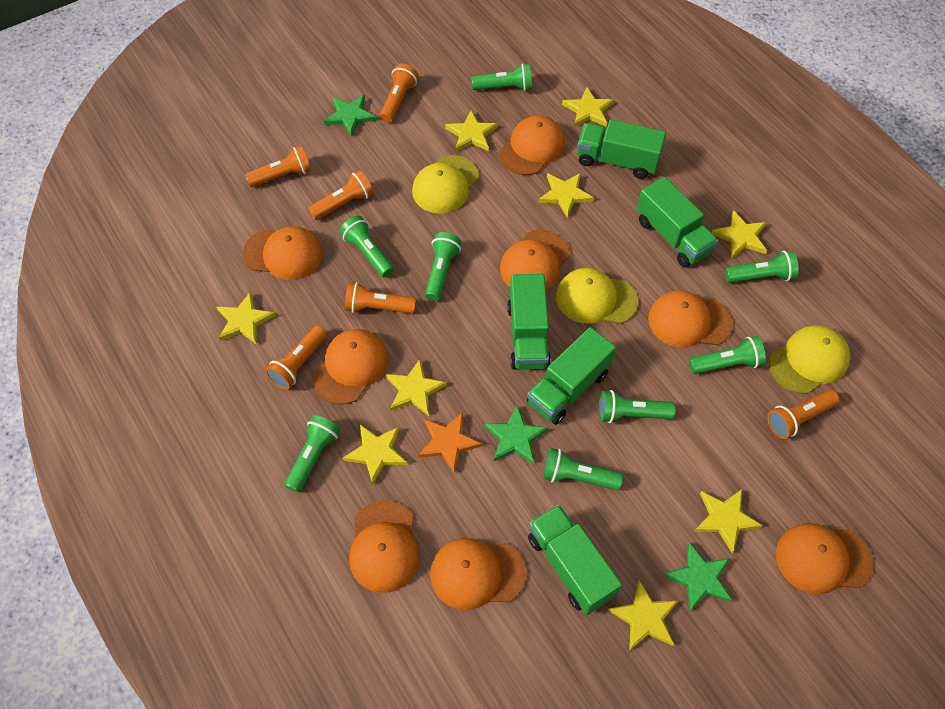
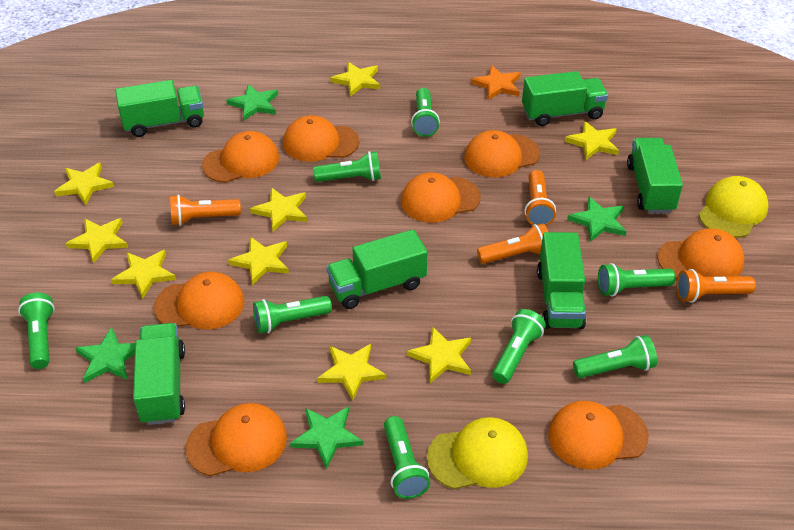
green star: [324,95,377,137] [484,405,548,464] [664,542,732,611] = 3 -> [75,327,135,383] [226,84,278,121] [290,406,363,469] [567,197,627,242] = 4
green truck: [507,274,551,370] [527,327,616,425] [528,505,622,615] [577,119,666,179] [637,177,718,268] = 5 -> [116,80,204,137] [133,323,185,425] [326,229,428,309] [522,71,608,126] [537,232,586,329] [627,138,683,213] = 6
orange flashlight: [245,146,312,187] [265,326,327,390] [308,170,374,220] [345,282,416,314] [380,64,418,123] [767,390,840,439] = 6 -> [170,194,241,226] [477,223,548,264] [525,170,556,226] [676,269,756,303] = 4
yellow cap: [412,155,479,214] [556,268,638,324] [769,325,850,394] = 3 -> [427,417,528,489] [699,176,768,238] = 2

